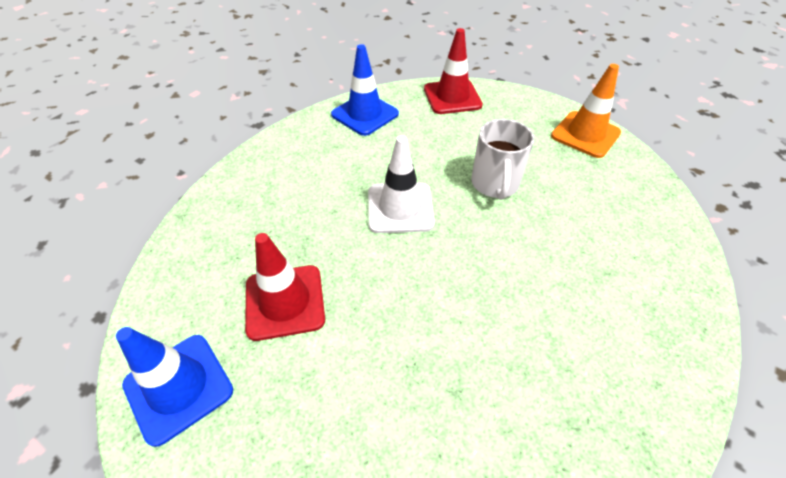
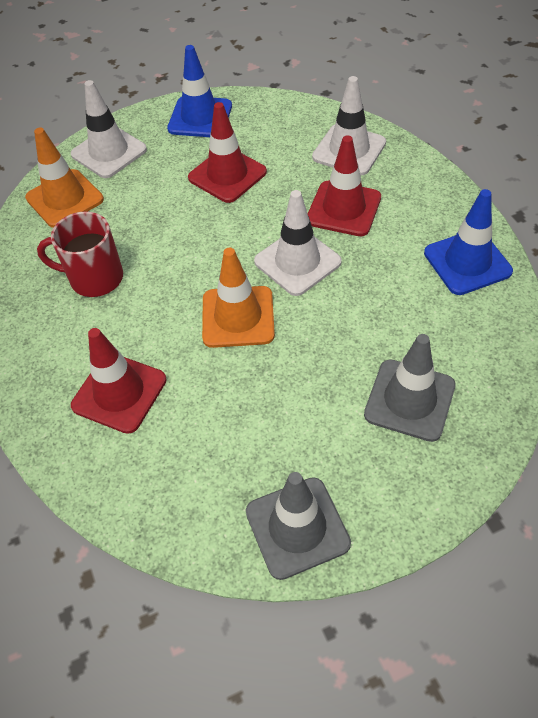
grey traffic cone: none = 0 -> [246,472,351,580] [364,334,456,442] = 2
orange traffic cone: [551,64,621,158] = 1 -> [25,127,104,228] [202,248,275,348] = 2
red mug: none = 0 -> [37,211,123,297] = 1
red traffic cone: [245,233,325,341] [424,28,483,114] = 2 -> [71,328,167,434] [188,102,267,203] [308,135,381,236] = 3
white mug: [471,119,534,200] = 1 -> none = 0
white traffic cone: [368,135,435,233] = 1 -> [71,80,147,178] [254,190,342,296] [312,76,386,175] = 3

